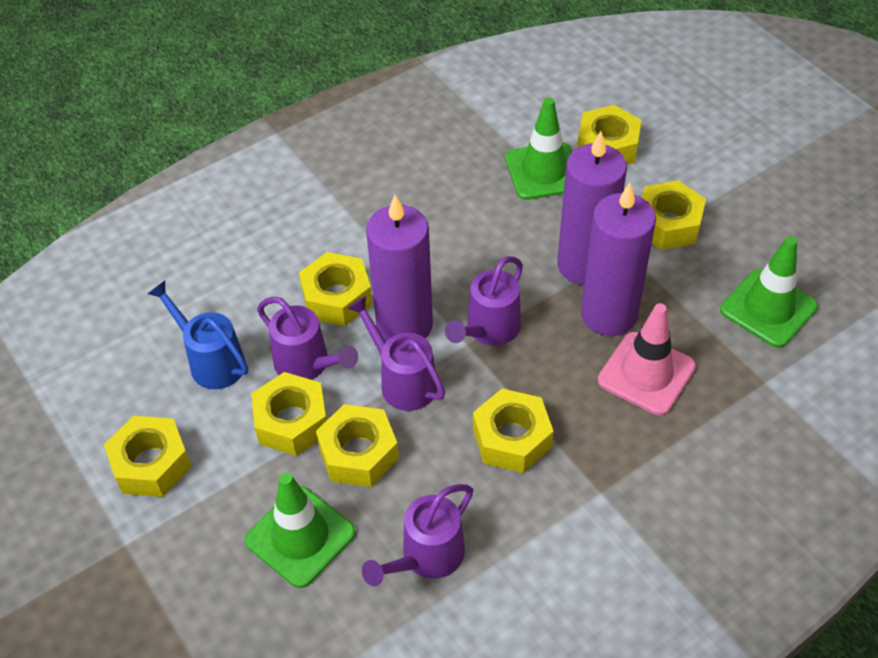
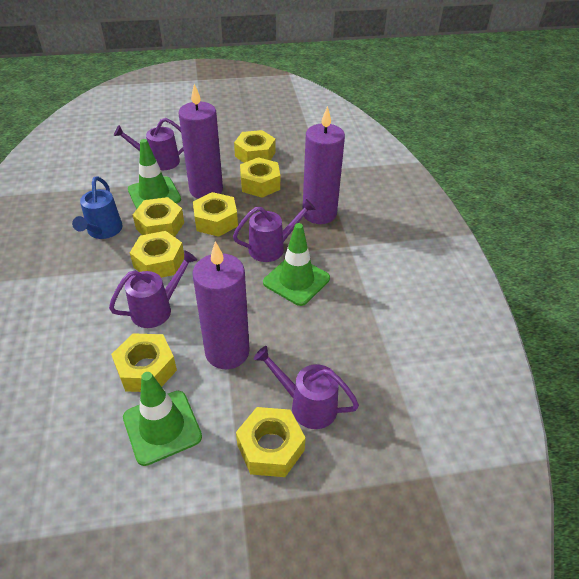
pink traffic cone: [598,303,696,415] = 1 -> none = 0

